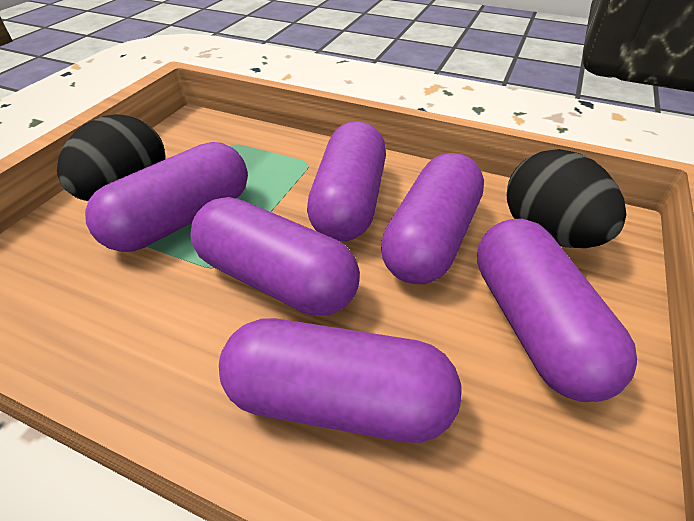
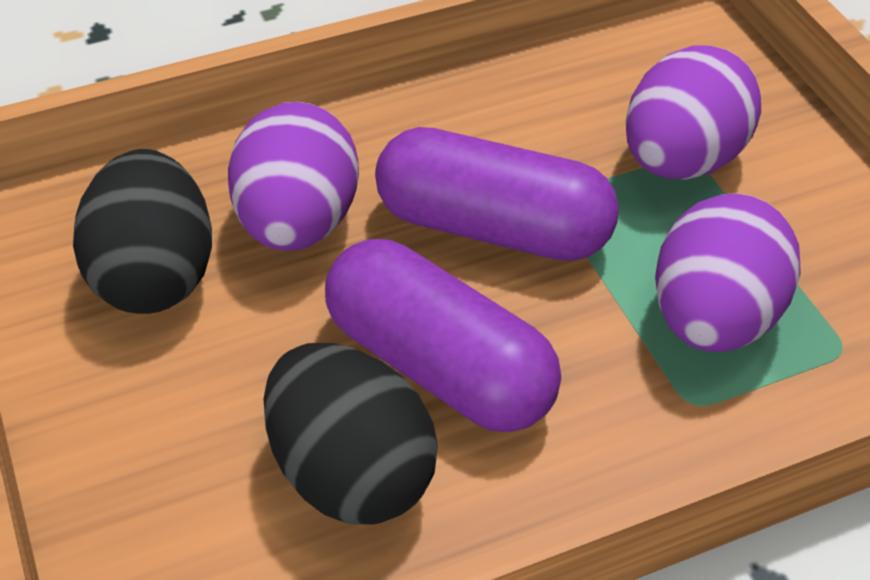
purple capsule: [85,142,248,252] [190,197,360,316] [219,318,462,443] [307,121,386,241] [381,153,484,284] [477,219,637,402] = 6 -> [325,239,561,432] [375,127,619,261] = 2
purple egg: none = 0 -> [228,102,359,251] [626,45,761,180] [655,193,801,352] = 3

